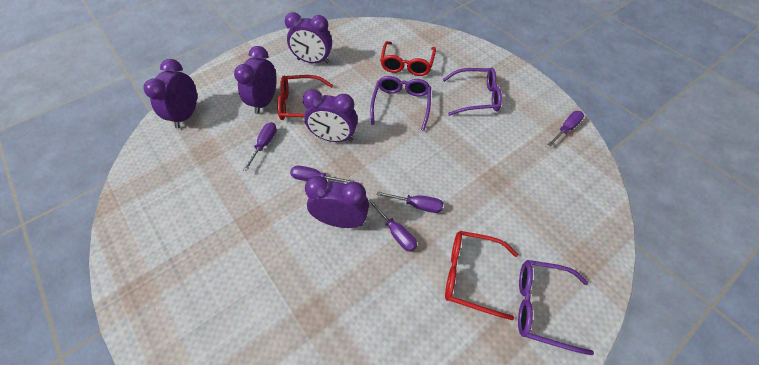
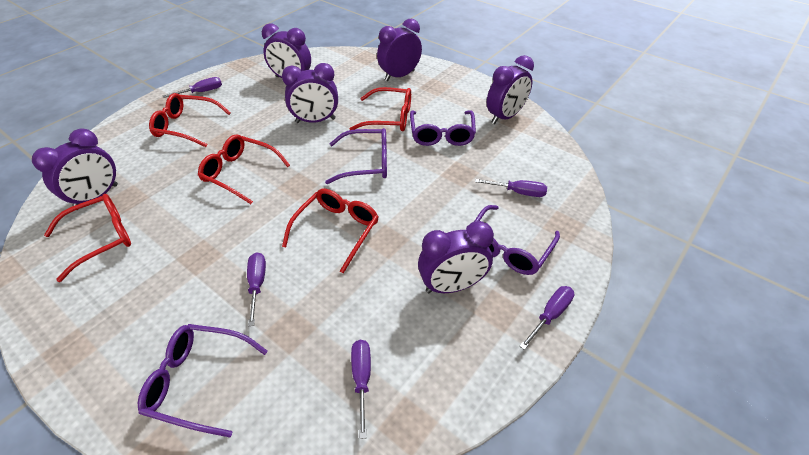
purple clock: [144,59,197,128] [234,46,277,114] [285,12,332,64] [302,89,358,142] [305,176,369,228] = 5 -> [32,128,118,206] [262,24,311,78] [282,63,338,123] [377,19,422,81] [418,221,494,293] [487,55,534,124] = 6
purple glasses: [370,76,431,131] [443,68,502,116] [518,260,594,355] = 3 -> [138,324,268,437] [325,128,387,184] [410,111,476,146] [474,205,560,275] = 4
red glasses: [277,75,333,120] [380,41,436,76] [445,231,518,320] = 3 -> [44,194,131,282] [149,93,231,147] [198,134,290,204] [282,189,379,273] [350,87,411,131] = 5

